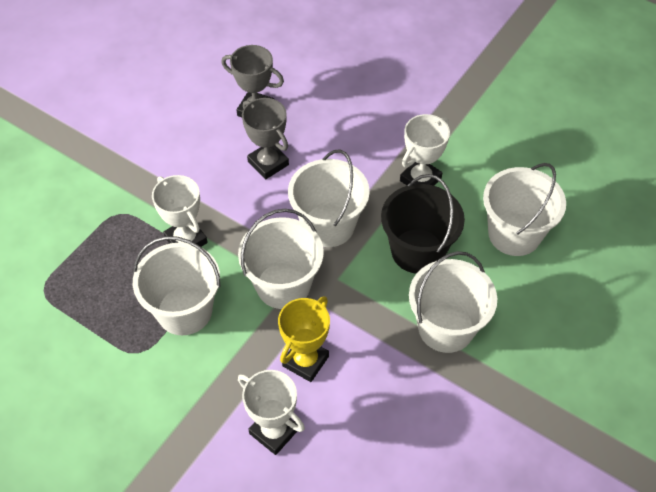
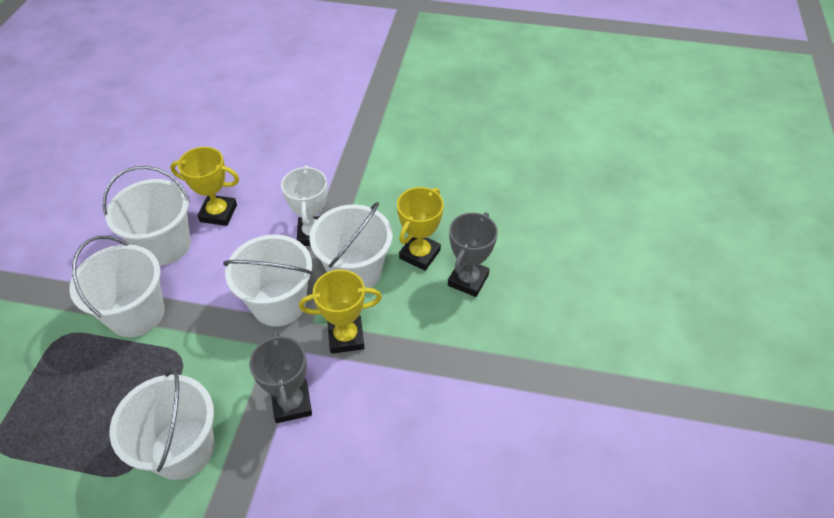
black bucket: [381,174,465,274] = 1 -> none = 0
white trophy: [152,175,208,247] [238,370,305,455] [400,114,450,186] = 3 -> [281,165,328,246] = 1
yellow trophy: [278,296,330,382] = 1 -> [170,147,239,226] [299,270,382,354] [397,187,444,271] = 3

